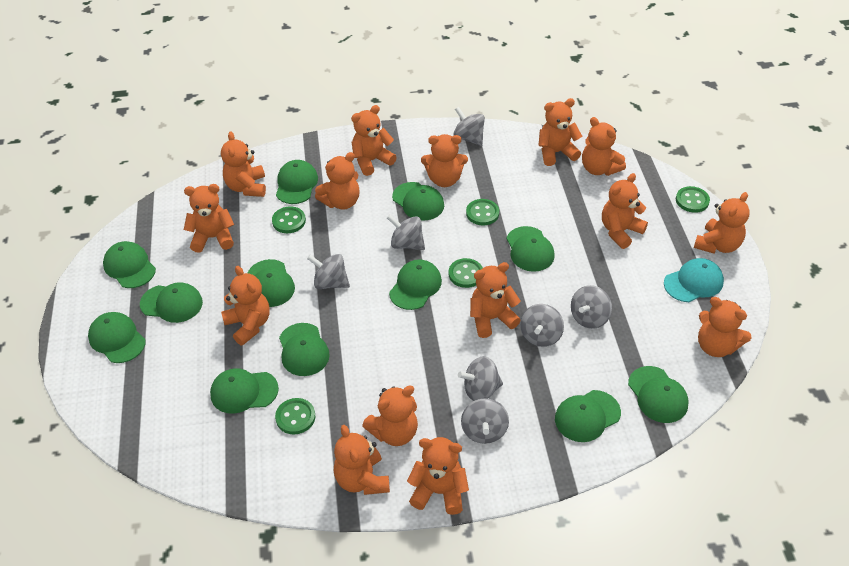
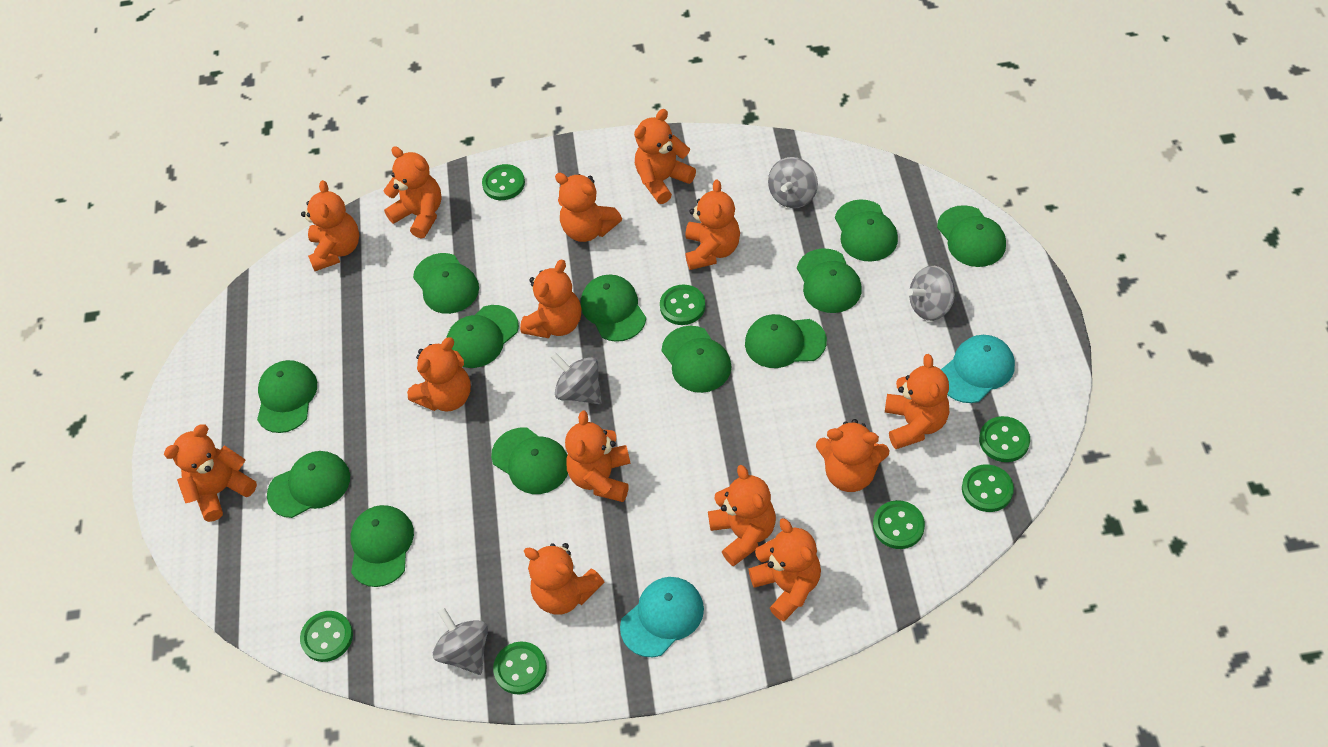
green button: [272,206,306,233] [275,398,315,435] [448,258,483,288] [466,199,499,225] [676,186,710,213] = 5 -> [300,611,353,662] [482,164,525,200] [493,642,547,694] [660,285,706,325] [873,500,925,549] [962,465,1014,512] [979,416,1030,462] = 7
grey spinning top: [307,254,350,289] [387,215,425,250] [454,107,485,146] [458,356,503,401] [461,398,509,444] [520,304,564,347] [571,285,612,329] = 7 -> [433,608,488,675] [551,352,602,404] [768,157,818,208] [908,266,955,321] = 4
orange teddy bear: [184,184,234,253] [221,131,266,197] [221,266,270,346] [315,152,360,210] [334,425,390,495] [351,105,397,176] [362,385,418,446] [407,437,469,515] [421,134,468,187] [470,262,521,338] [538,98,582,166] [582,117,626,176] [602,173,648,249] [694,192,750,254] [698,297,751,357] = 15 -> [164,424,257,522] [301,180,359,271] [384,146,442,239] [407,337,471,412] [520,260,581,338] [524,543,604,615] [555,173,622,242] [565,411,630,502] [634,109,696,204] [685,179,740,270] [708,465,776,567] [748,518,821,622] [816,419,889,492] [885,354,949,449] = 14
turquoise cap: [664,258,724,302] = 1 -> [620,577,704,657] [941,335,1015,403] = 2

